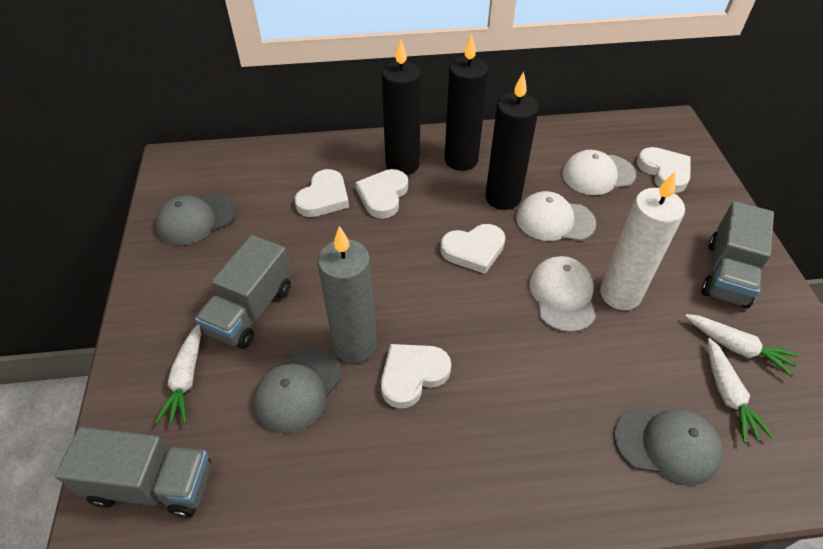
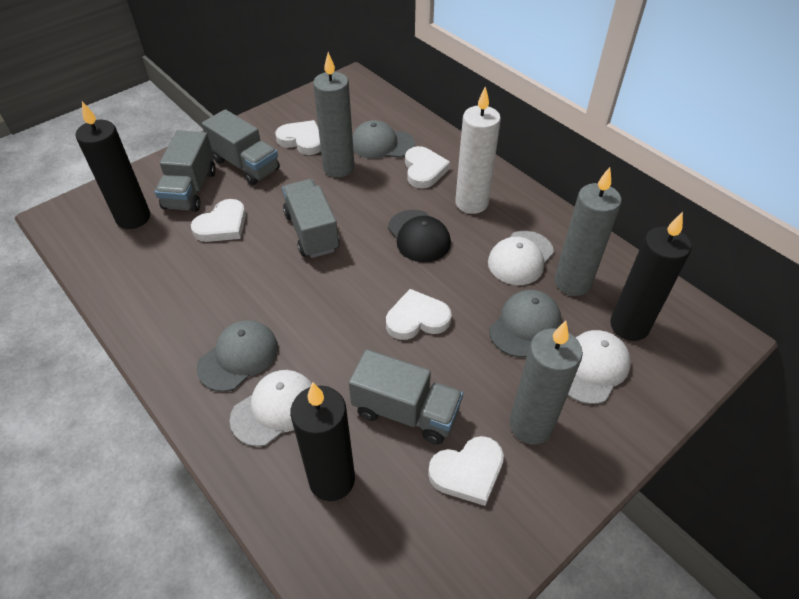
black cap: none = 0 -> [388,210,451,262] = 1
grey candle: [318,226,377,363] = 1 -> [313,52,354,178] [509,321,583,445] [554,167,622,296] = 3
grey truck: [55,427,211,518] [195,235,291,349] [701,201,774,308] = 3 -> [155,130,216,212] [202,109,280,185] [282,179,340,258] [349,349,463,444] = 4
white carrot: [155,324,201,424] [685,314,799,377] [708,338,774,443] = 3 -> none = 0

